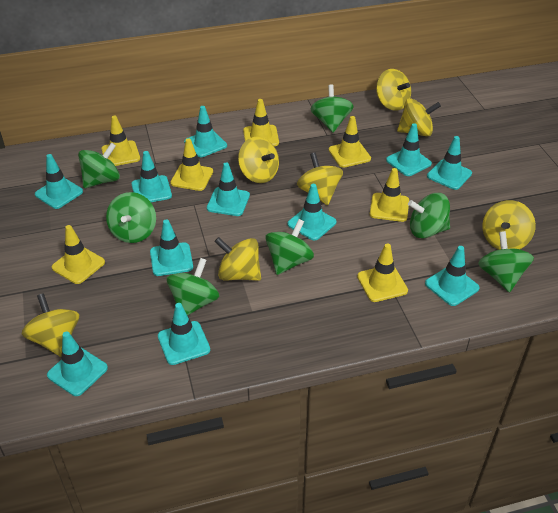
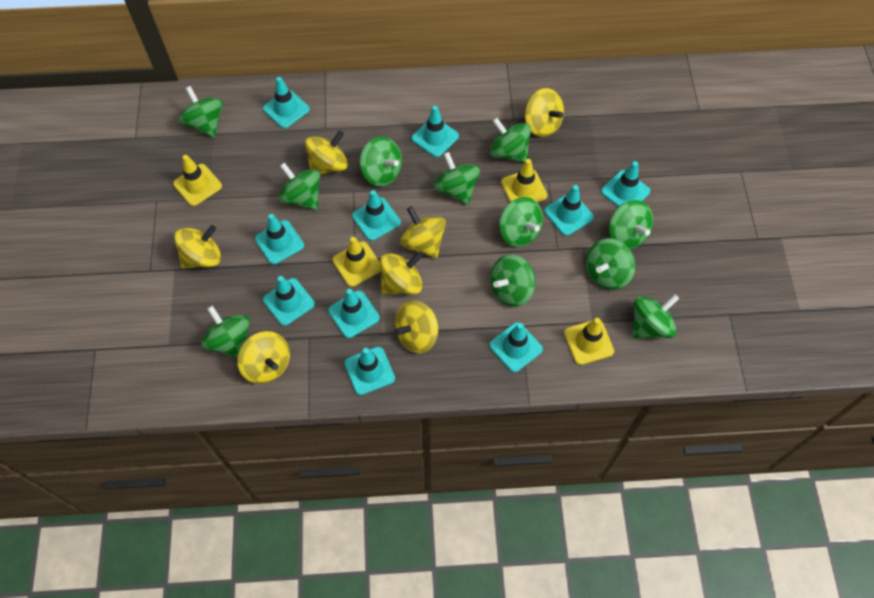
green spinning top: [78,143,120,188] [106,192,156,243] [167,258,219,316] [265,219,314,275] [310,84,353,132] [408,193,450,238] [478,231,534,293] = 7 -> [179,86,223,138] [201,305,250,358] [278,162,320,210] [360,136,402,187] [434,152,480,205] [490,117,531,163] [490,254,535,307] [499,197,543,247] [586,238,635,290] [609,200,653,249] [632,294,679,339] = 11
turquoise traffic cone: [35,154,83,209] [47,331,108,396] [132,151,172,202] [150,219,193,276] [158,303,210,365] [184,106,227,157] [207,163,250,216] [287,184,337,240] [386,123,432,176] [425,246,480,306] [427,136,472,190] = 11 -> [255,214,304,264] [263,77,310,129] [263,276,315,326] [328,289,380,338] [344,347,395,395] [352,190,401,241] [412,106,459,157] [489,322,543,372] [544,185,594,236] [601,161,650,207] = 10
yellow traffic cone: [52,225,105,284] [101,116,140,166] [170,138,213,191] [243,99,279,146] [329,116,371,168] [357,243,408,302] [370,168,409,222] = 7 -> [173,155,222,206] [332,237,381,287] [501,159,547,203] [564,318,614,365] = 4

